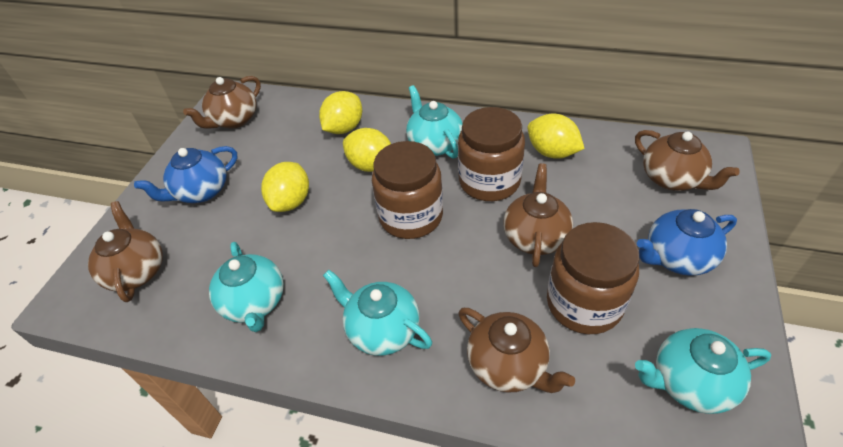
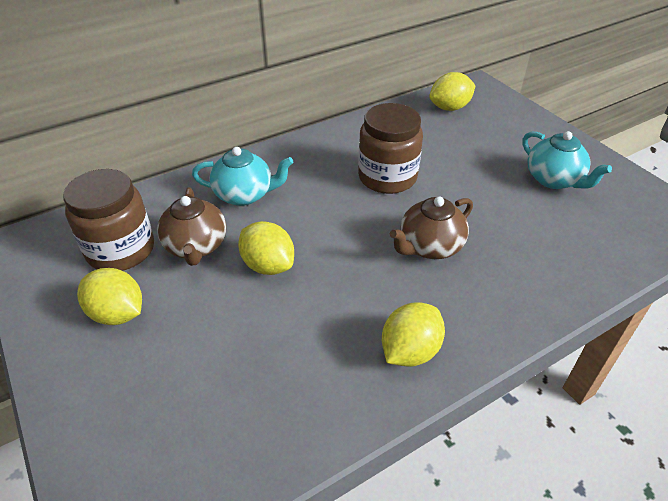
blue teapot: [134,146,237,203] [637,209,737,276] = 2 -> none = 0
brown jar: [372,141,443,239] [458,107,525,201] [547,222,639,334] = 3 -> [63,169,154,271] [358,103,423,194] = 2
brown teapot: [88,201,163,302] [183,76,261,129] [459,308,575,393] [503,163,573,267] [635,130,740,191] = 5 -> [157,187,226,266] [390,197,473,259] = 2
turquoise teapot: [209,242,284,332] [323,270,432,356] [406,85,463,159] [635,328,771,414] = 4 -> [192,147,293,206] [522,131,612,189] = 2

